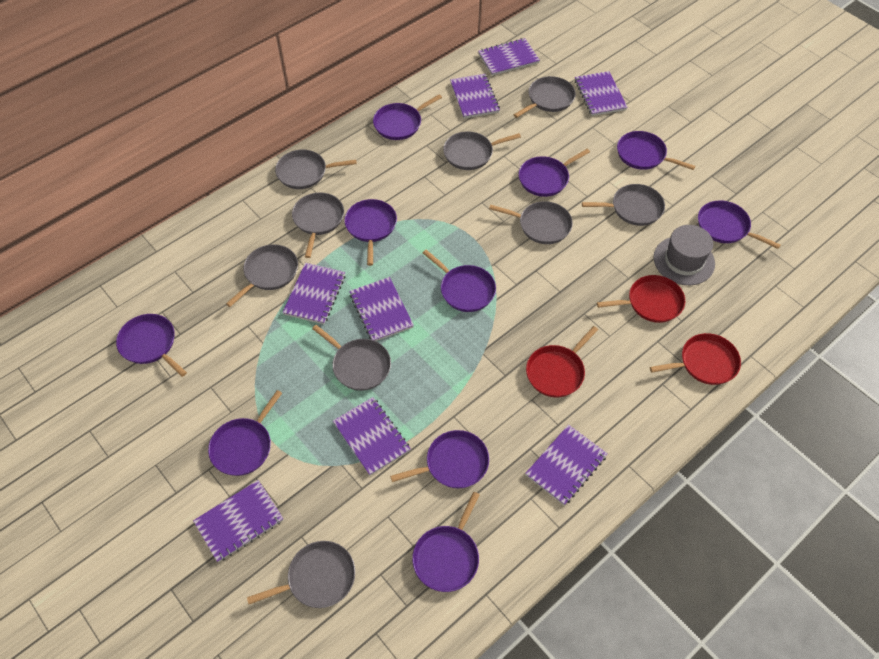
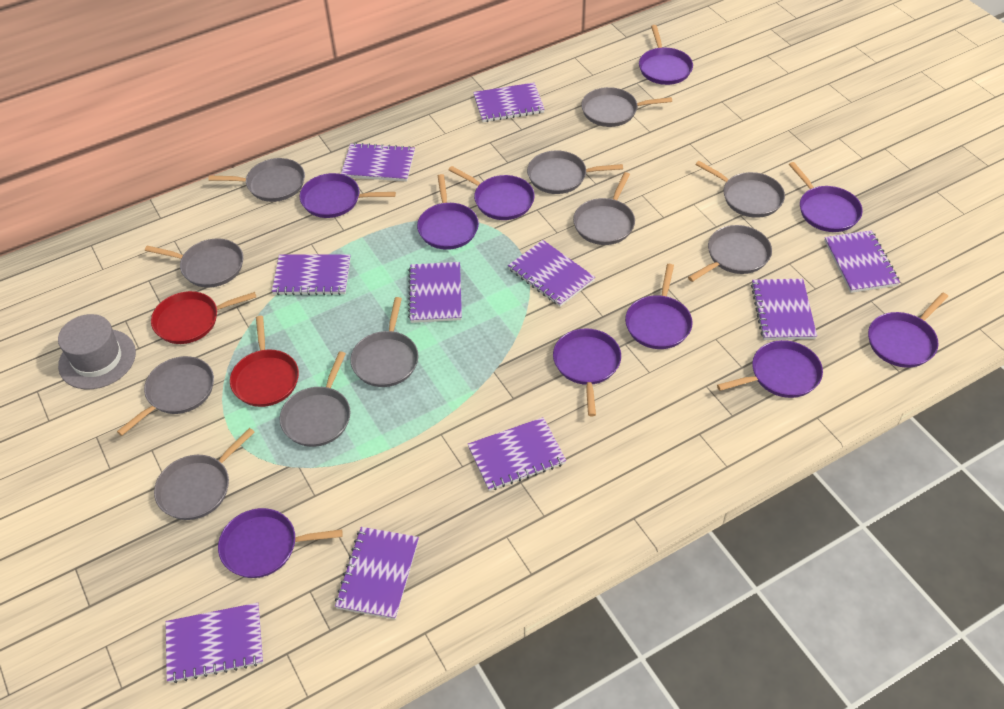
grey pan: [226,244,298,307] [247,541,355,608] [275,150,357,189] [292,193,344,258] [312,325,391,391] [443,131,521,170] [489,201,573,244] [514,76,576,118] [582,184,665,226] = 9 -> [117,356,214,436] [145,238,243,288] [154,428,255,520] [208,158,305,202] [280,351,351,447] [350,297,419,387] [527,150,623,194] [573,172,635,245] [581,87,672,127] [688,225,772,282] [695,161,785,218] = 11
purple notebook: [193,480,283,562] [283,263,346,324] [333,397,411,476] [349,277,414,341] [450,74,500,119] [478,38,540,76] [525,425,608,505] [575,71,628,116] = 8 -> [166,603,263,683] [272,254,351,295] [335,527,419,620] [341,143,415,181] [408,262,462,323] [468,417,566,491] [473,83,545,122] [508,240,595,307] [751,279,817,340] [824,230,900,293] = 10
red pan: [526,326,598,398] [597,275,685,323] [650,333,741,385] = 3 -> [151,291,256,344] [230,316,299,407] = 2

